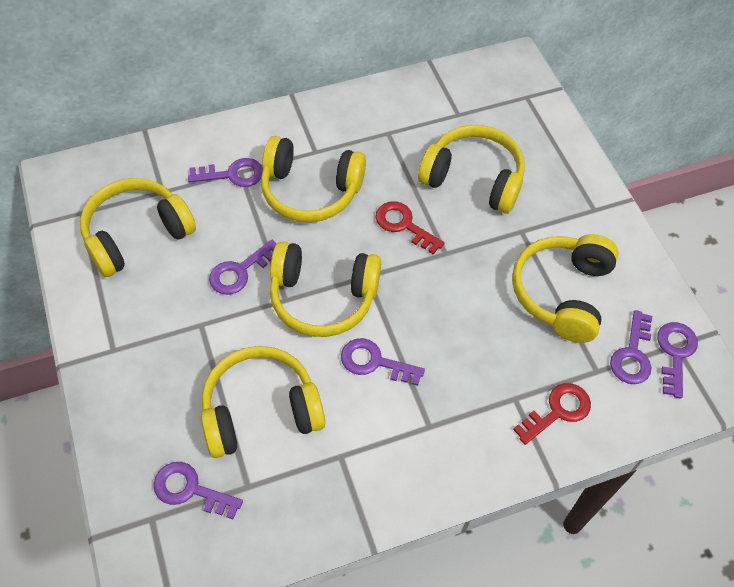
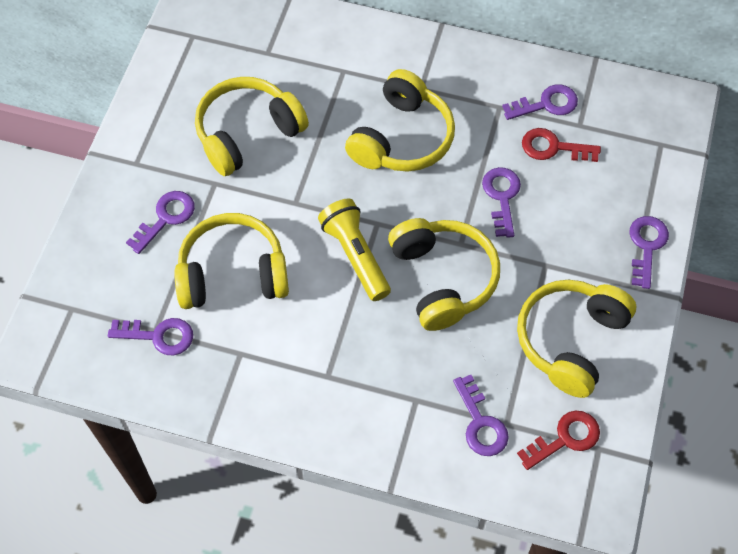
yellow flashlight: none = 0 -> [318,199,391,301] = 1
yellow headphones: [80,178,196,277] [201,346,325,458] [261,136,366,222] [270,241,381,337] [418,125,525,214] [512,234,619,343] = 6 -> [174,213,289,309] [195,77,309,176] [345,69,455,172] [388,218,500,331] [517,280,636,398] = 5

